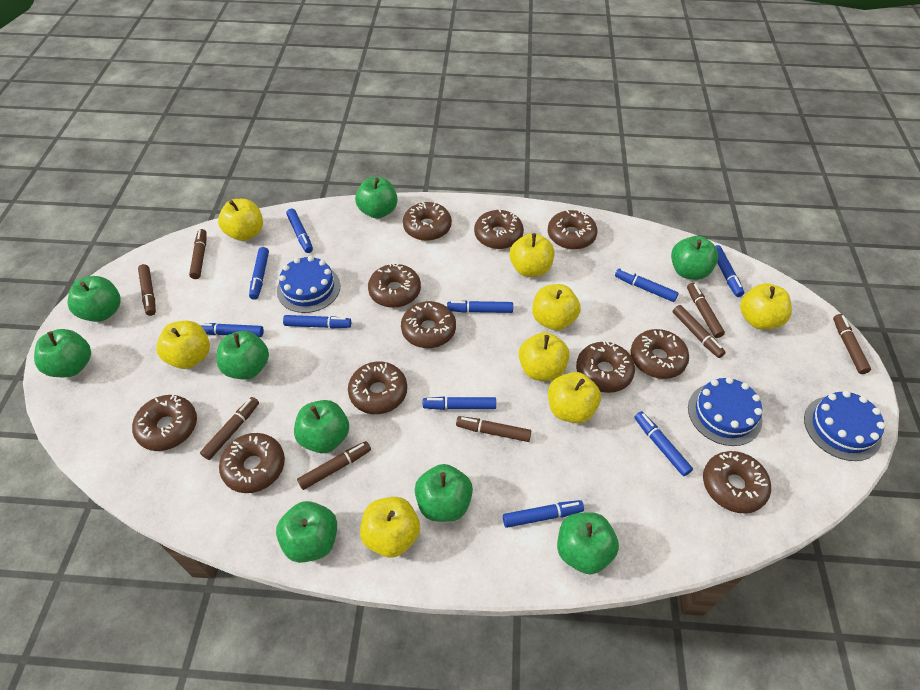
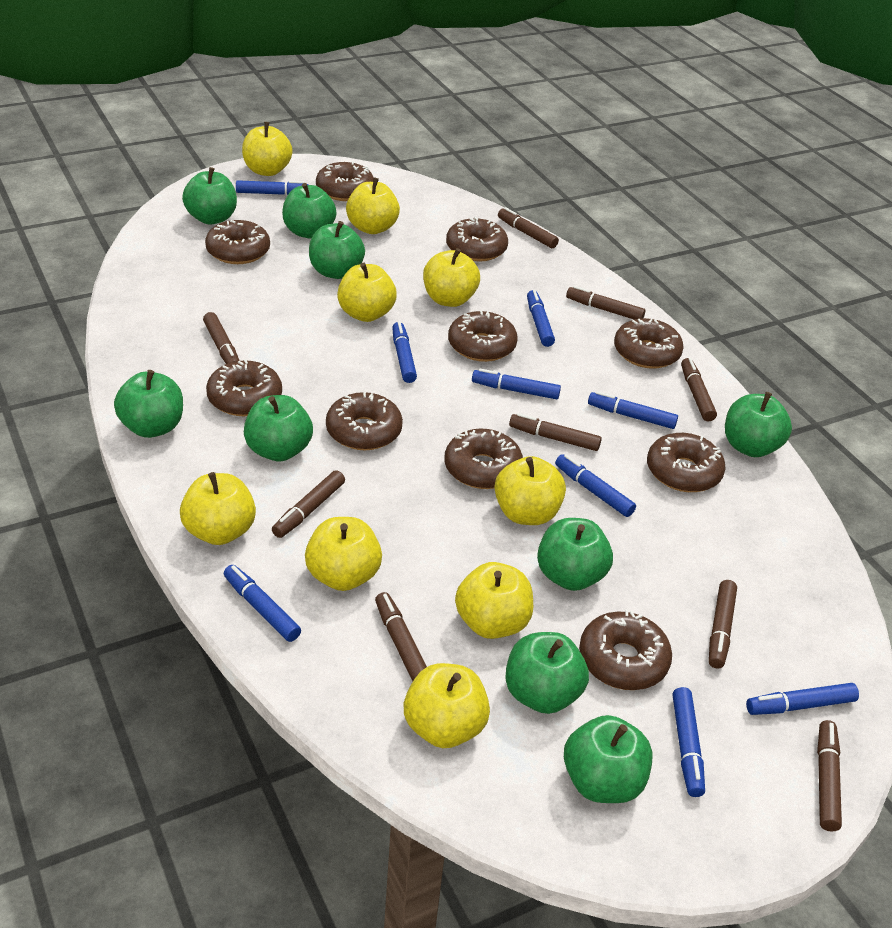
blue cake: [277,256,340,313] [688,377,762,446] [804,391,885,461] = 3 -> none = 0
blue marker: [198,323,264,337] [249,247,269,300] [283,315,351,328] [286,209,313,253] [423,397,496,410] [447,301,513,313] [503,500,584,528] [615,268,679,302] [634,411,693,476] [715,245,744,297] = 10 -> [224,565,301,642] [236,180,309,195] [392,322,417,383] [472,369,561,399] [527,290,555,347] [555,454,636,517] [588,391,678,429] [673,687,705,797] [746,683,859,715] = 9
brown donut: [132,395,197,451] [219,433,285,493] [348,362,407,414] [368,263,421,308] [401,301,456,348] [403,202,452,241] [474,209,524,249] [548,210,597,250] [576,341,635,393] [631,329,689,379] [703,451,771,513] = 11 -> [205,220,270,264] [206,359,282,416] [316,161,374,201] [326,392,403,450] [445,429,523,489] [446,217,508,261] [448,311,518,362] [579,610,672,690] [614,318,684,369] [647,433,726,492] = 10
brown marker: [138,264,156,316] [189,229,207,279] [200,397,259,460] [297,441,371,490] [456,416,531,442] [673,305,726,358] [687,283,725,338] [833,314,871,374] = 8 -> [203,312,239,364] [272,470,345,538] [375,592,427,681] [498,207,559,248] [509,413,602,451] [566,286,645,319] [681,358,717,422] [709,580,737,669] [817,720,842,832] = 9
yellow apple: [156,321,210,369] [218,199,263,241] [360,497,420,558] [510,233,555,277] [519,332,570,381] [532,284,581,330] [548,372,601,423] [740,283,792,329] = 8 -> [180,472,256,545] [242,122,293,176] [305,517,382,591] [337,263,397,322] [346,178,400,234] [404,663,490,748] [423,248,480,307] [455,562,533,639] [494,456,566,525] = 9

